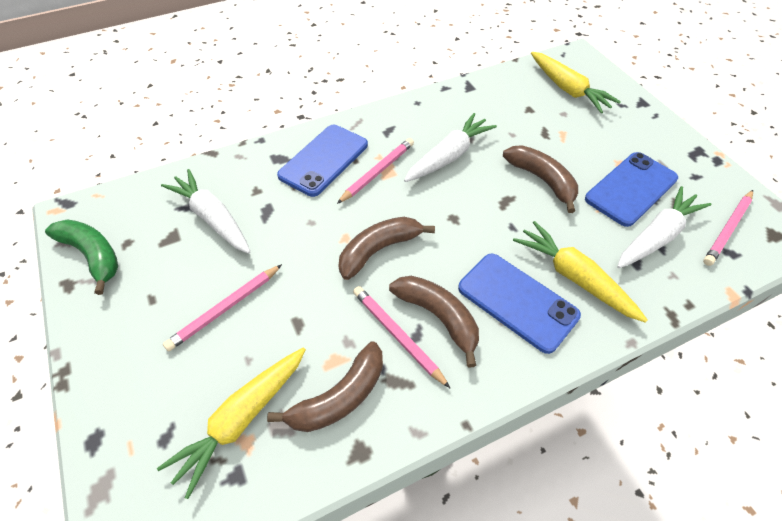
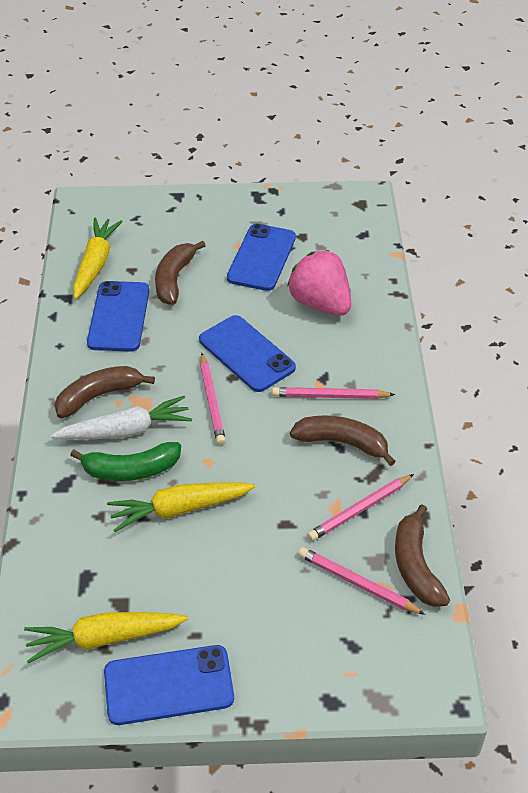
blue phone: [277,125,368,197] [458,254,581,354] [585,152,678,227] = 3 -> [87,281,149,352] [104,645,234,725] [199,315,296,392] [227,224,296,291] = 4
pink strawberry: none = 0 -> [287,250,351,316] = 1
white carrot: [161,169,251,254] [404,113,497,182] [617,186,711,268] = 3 -> [51,396,192,440] = 1

